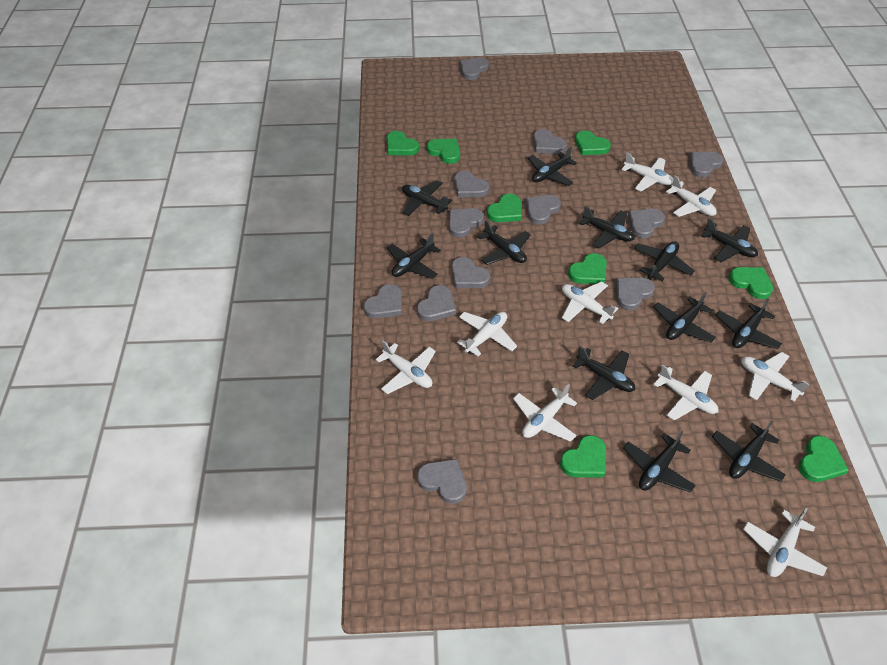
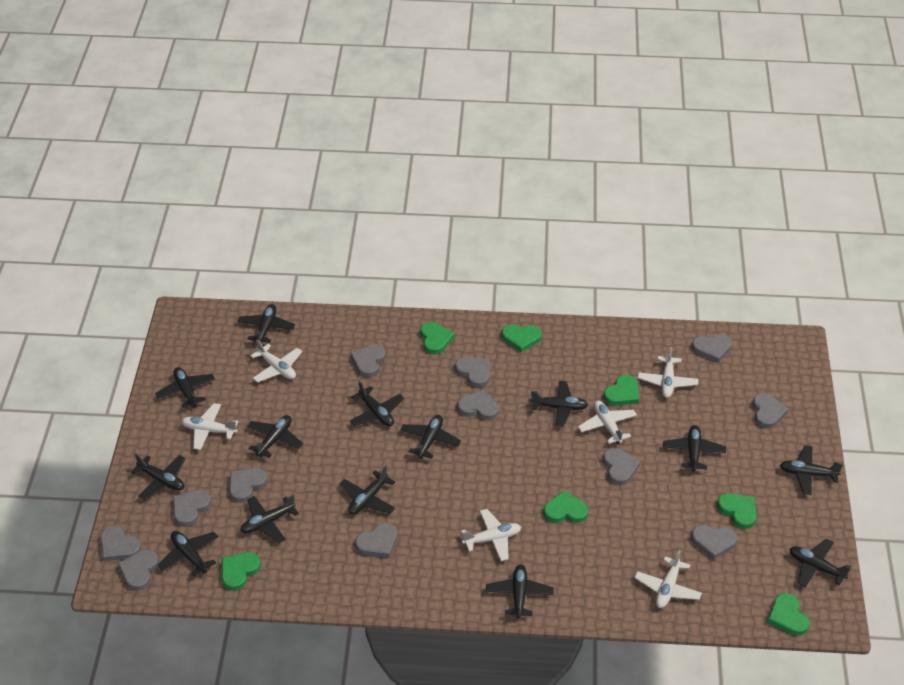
black plane: [387,233,441,279] [402,180,452,216] [478,220,531,265] [528,147,577,186] [572,346,635,400] [579,206,634,248] [623,431,696,493] [634,241,695,281] [653,292,716,342] [701,218,758,262] [712,421,786,482] [715,298,782,349] = 12 -> [131,454,185,500] [155,367,215,408] [158,531,218,577] [237,304,295,344] [240,495,299,543] [247,415,303,458] [340,465,395,515] [350,381,404,426] [400,415,461,459] [486,564,554,618] [530,381,588,427] [663,425,726,472] [780,445,843,495] [789,538,851,588] = 14
green heart: [386,131,419,156] [427,139,460,164] [487,194,521,222] [560,435,606,478] [568,253,607,284] [575,130,611,155] [729,267,773,299] [798,436,849,482] = 8 -> [222,552,261,591] [421,322,455,354] [502,324,542,352] [543,490,588,523] [604,375,639,406] [717,493,757,529] [767,593,810,636] = 7
white plane: [375,340,436,394] [457,312,517,357] [513,384,577,442] [562,281,618,324] [621,153,673,191] [653,364,718,420] [666,175,717,217] [741,352,810,402] [743,508,827,577] = 9 -> [182,403,239,450] [250,339,302,383] [461,509,521,561] [578,401,637,444] [635,550,702,608] [638,347,698,398] = 6

